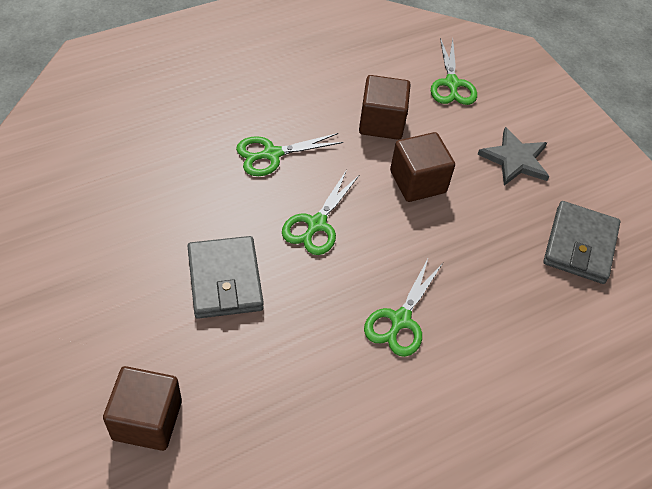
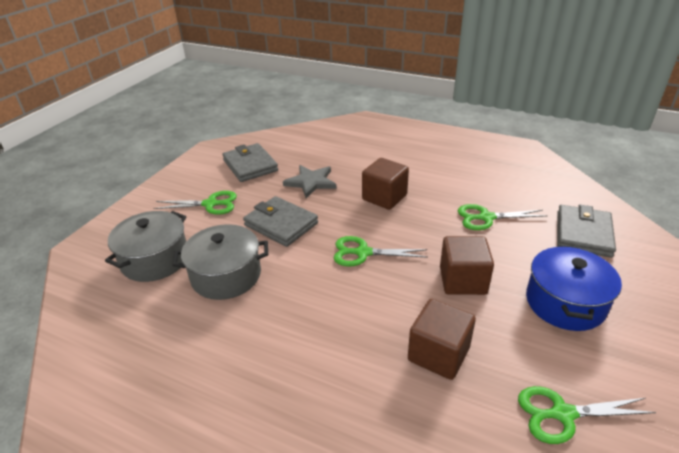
blue pot: none = 0 -> [526,245,622,331] = 1
grey pot: none = 0 -> [105,211,186,282] [172,224,268,300] = 2
grey wallet: [188,236,264,319] [543,201,620,284] = 2 -> [222,143,278,182] [243,196,318,247] [557,205,616,258] = 3

